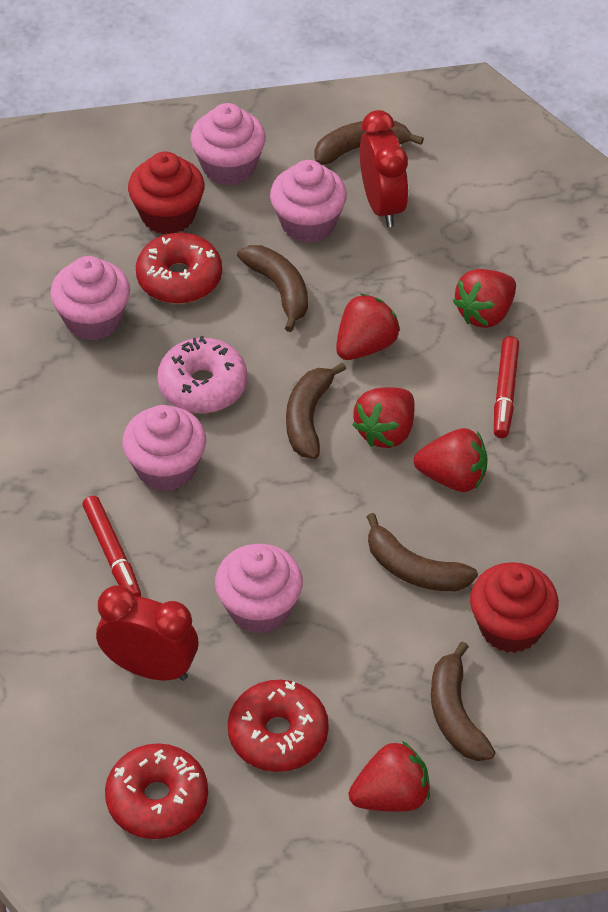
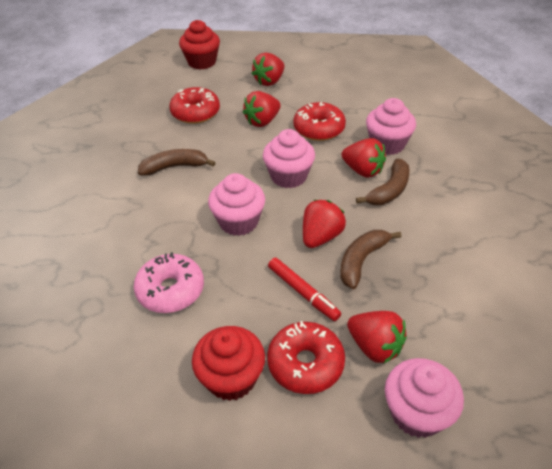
brown banana: [237,245,308,332] [286,362,346,459] [314,121,424,165] [367,513,478,591] [431,641,496,761] = 5 -> [138,149,216,176] [340,230,401,289] [356,159,410,205] = 3
pink cupcake: [50,256,130,341] [122,405,206,492] [190,103,266,185] [215,544,303,634] [270,160,347,243] = 5 -> [208,173,265,236] [263,129,315,188] [366,98,416,155] [385,358,464,438] = 4
red clock: [96,585,199,681] [360,110,408,227] = 2 -> none = 0
red marker: [82,496,141,597] [494,336,519,438] = 2 -> [268,258,341,321] = 1

